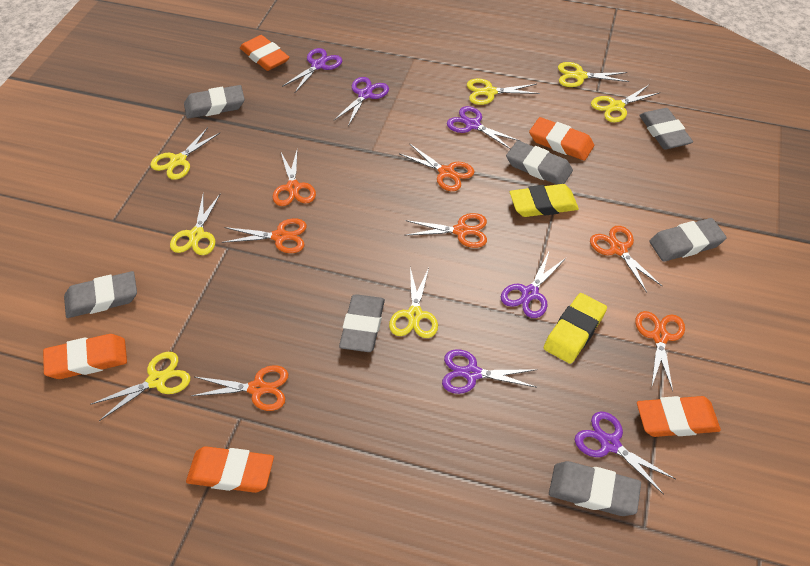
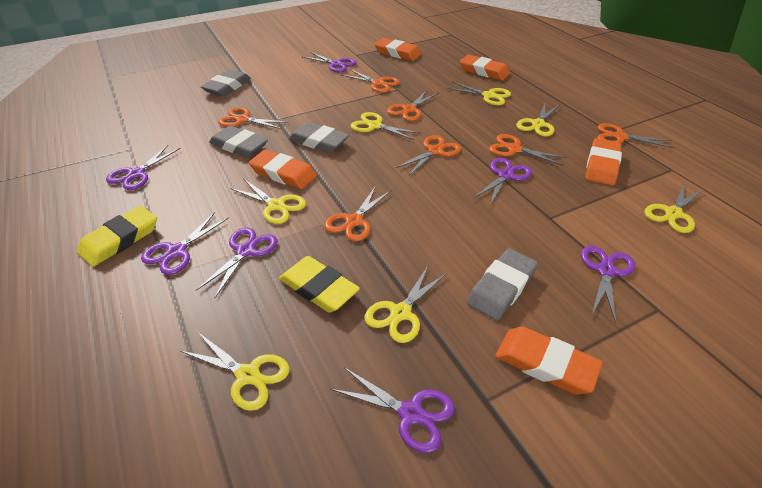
grey eraser: [64,271,137,318] [184,85,245,119] [339,294,385,352] [506,141,573,185] [549,461,641,516] [639,108,693,149] [649,218,727,262] = 7 -> [201,70,251,96] [209,126,268,157] [288,122,349,153] [467,248,538,321] = 4
purple scissors: [282,48,342,92] [334,77,389,126] [442,349,537,394] [447,106,520,149] [501,252,567,318] [575,412,676,495] = 6 -> [106,145,181,190] [141,212,229,275] [196,227,278,298] [303,52,357,73] [331,367,455,453] [474,158,532,205] [581,246,635,323] = 7

